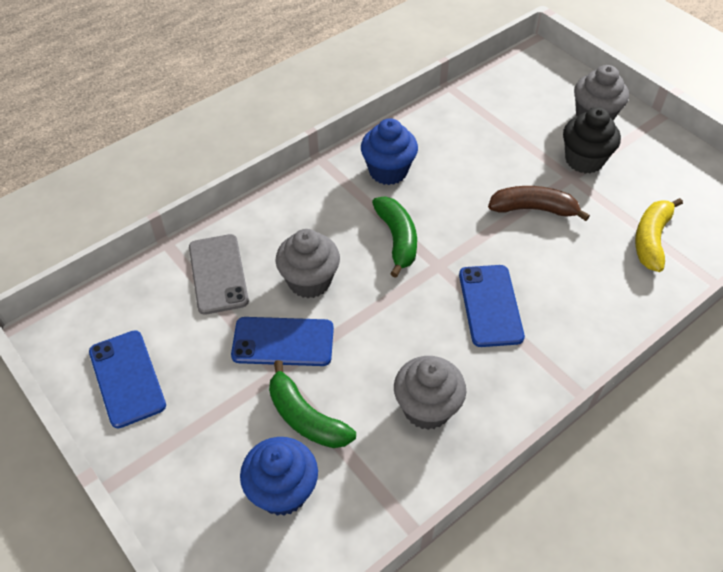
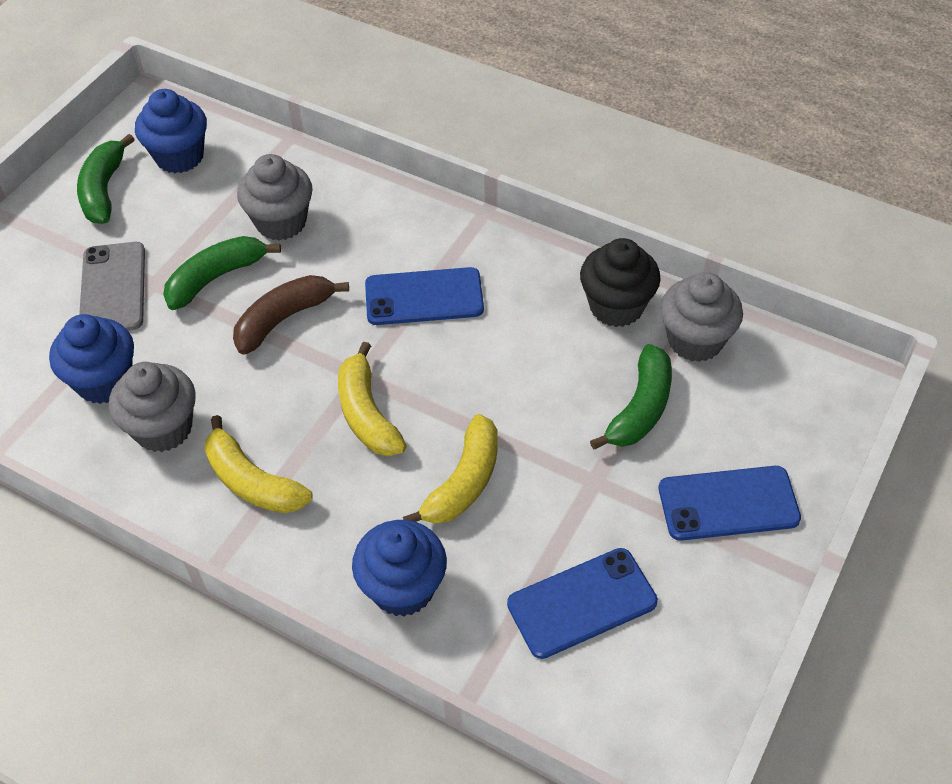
blue cupcake: [240,437,318,516] [361,118,418,185] = 2 -> [49,314,134,404] [135,89,207,173] [352,520,447,617] = 3
green banana: [269,360,356,448] [372,197,417,278] = 2 -> [77,134,135,224] [163,236,281,310] [590,344,672,450] = 3
yellow banana: [635,198,683,272] = 1 -> [205,415,313,513] [338,342,407,456] [403,414,498,524] = 3

